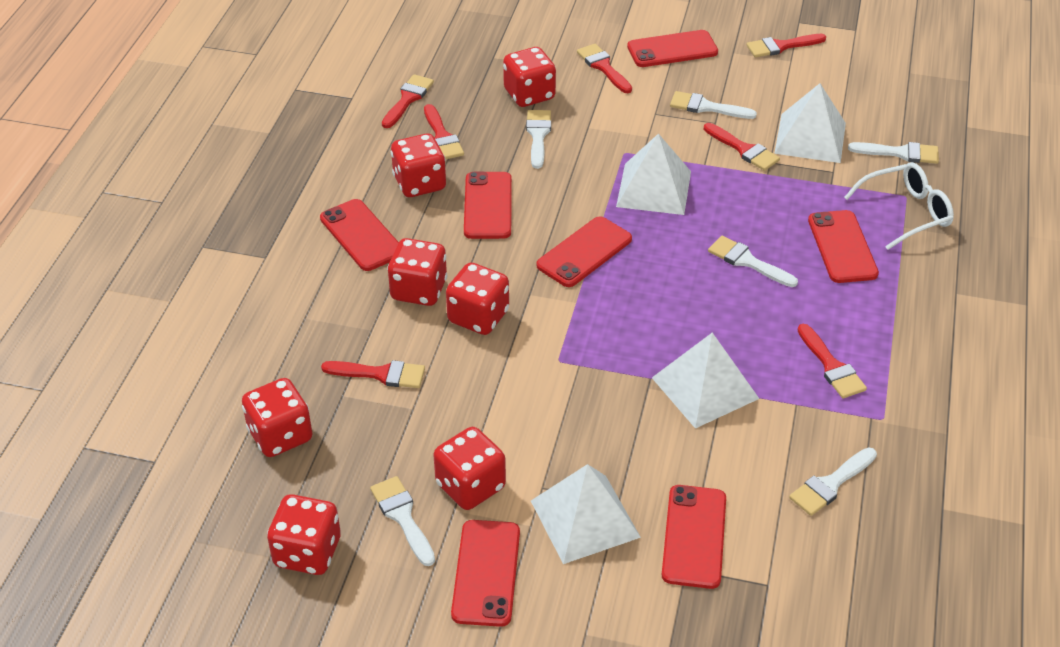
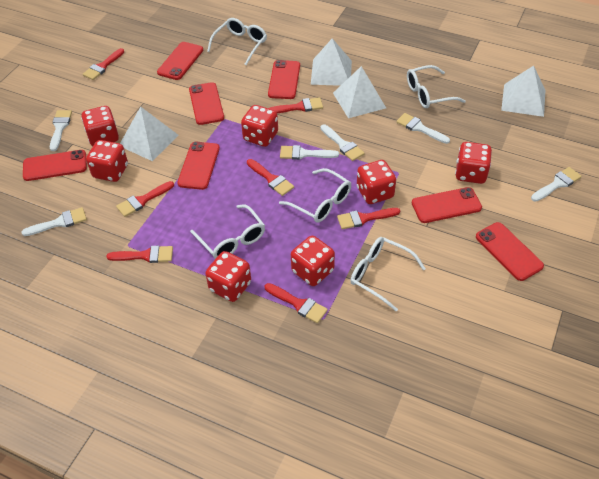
white glasses: [844,162,954,250] = 1 -> [190,205,265,259] [207,18,267,65] [279,168,351,223] [350,237,426,311] [407,65,466,108] = 5

